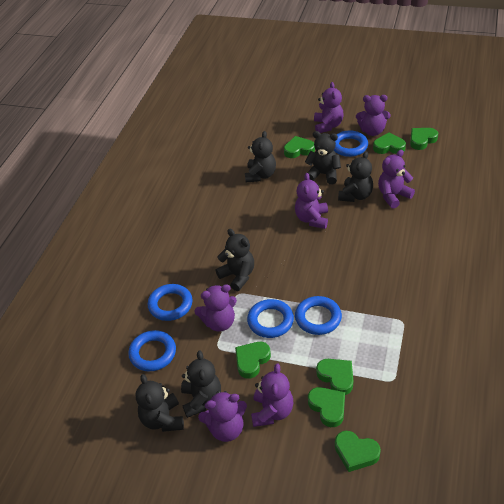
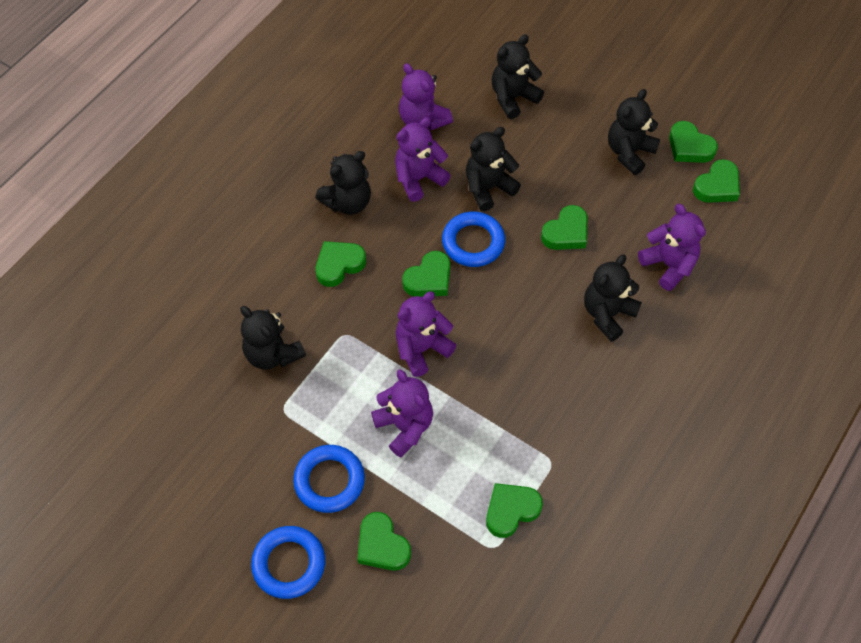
blue ring: [128,330,176,371] [148,284,192,321] [247,299,294,338] [295,296,342,335] [334,131,368,157] = 5 -> [251,526,325,599] [293,445,365,513] [442,212,505,267] = 3
purple teddy bear: [194,284,237,331] [198,391,247,442] [251,364,293,427] [295,173,328,229] [314,82,344,133] [356,95,391,136] [378,150,415,209] = 7 -> [371,369,433,457] [395,117,451,202] [396,292,457,377] [399,63,453,130] [638,204,706,291] = 5

